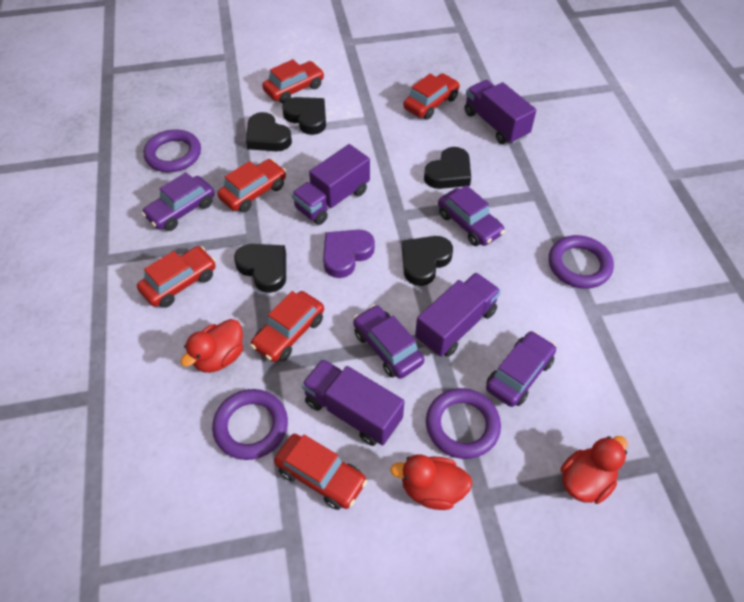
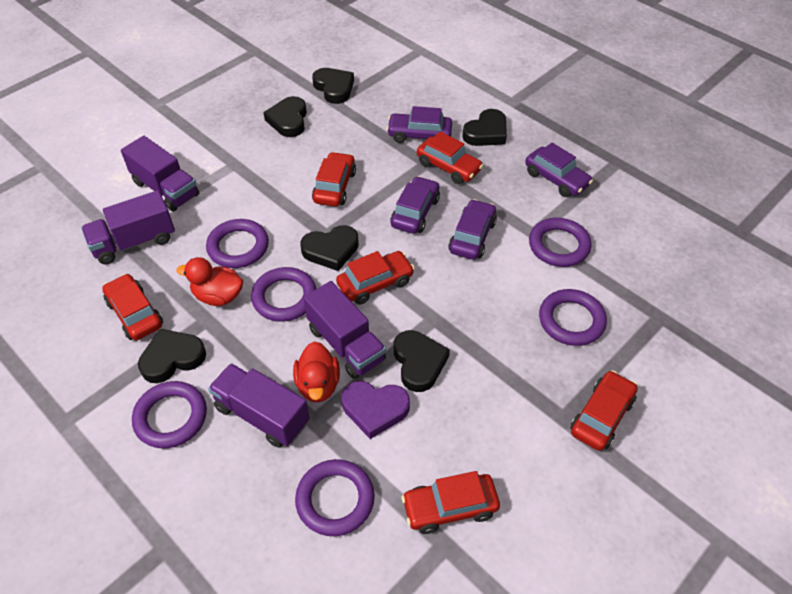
black heart: [234,244,286,293] [246,112,292,151] [282,97,326,135] [402,236,453,286] [424,147,471,189] = 5 -> [138,329,206,383] [263,96,307,137] [300,225,359,271] [312,68,354,104] [394,330,450,392] [462,109,507,146] = 6
purple ring: [144,129,201,172] [212,389,288,460] [426,388,501,459] [549,235,614,289] = 4 -> [132,381,207,449] [206,219,269,268] [251,267,316,322] [295,459,375,536] [529,218,592,267] [539,289,607,346] = 6
red duck: [181,319,243,373] [390,454,472,510] [561,436,628,504] = 3 -> [176,257,243,306] [293,341,340,402] = 2

